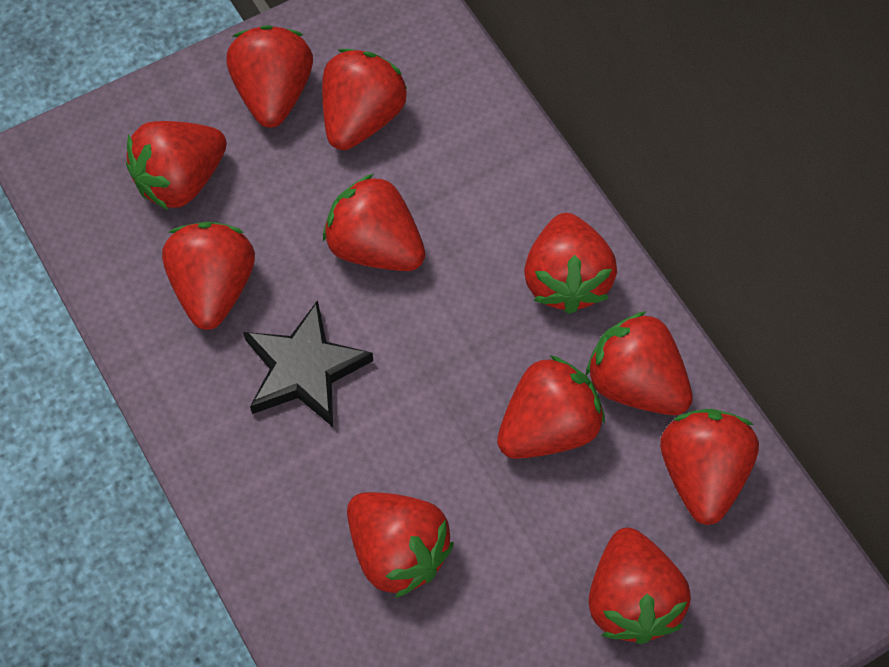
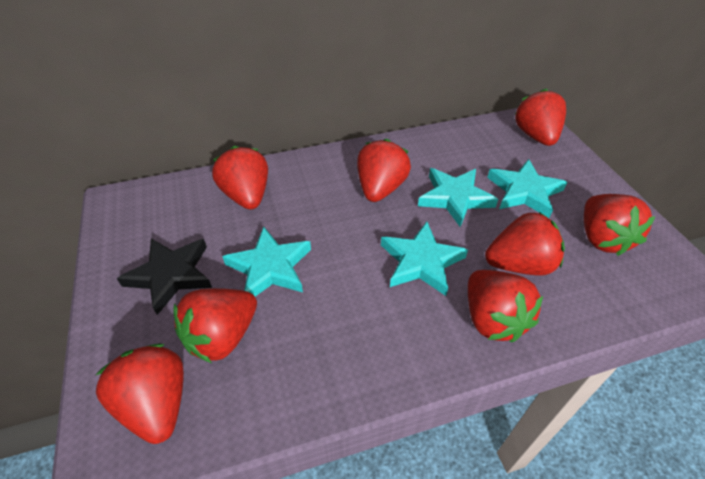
red strawberry: [126,121,227,210] [162,222,255,330] [227,25,313,128] [322,49,407,150] [323,174,425,271] [347,492,454,598] [497,355,605,459] [524,213,617,314] [586,311,693,415] [588,528,691,644] [660,409,759,525] = 11 -> [96,343,184,444] [173,288,257,363] [212,146,268,210] [357,139,411,202] [468,270,543,343] [485,212,565,276] [515,89,566,146] [584,194,656,256] = 8
turquoise star: none = 0 -> [222,227,311,296] [381,222,468,296] [418,168,498,227] [487,159,567,218] = 4

